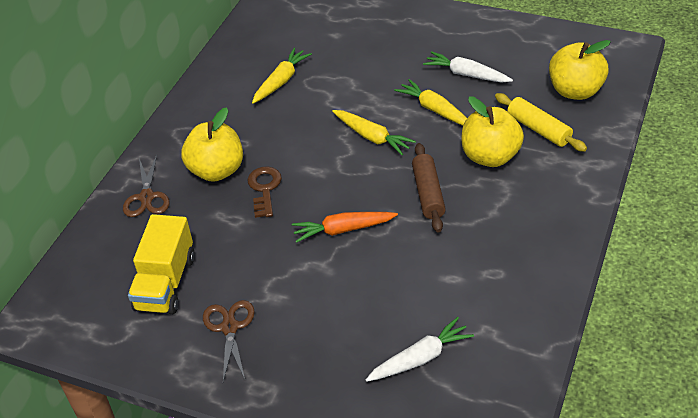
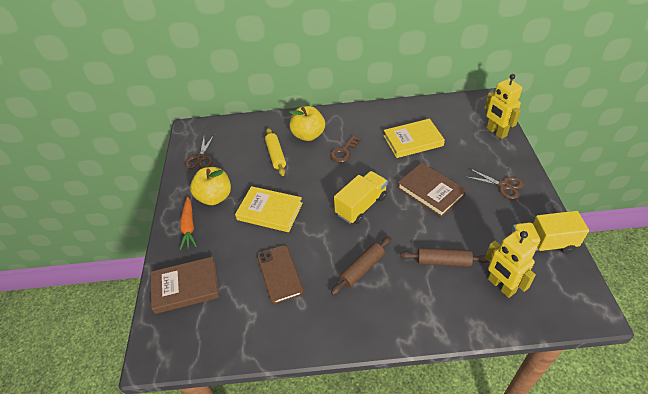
brown book: none = 0 -> [151,257,219,314] [397,163,466,217] = 2
brown phone: none = 0 -> [257,245,304,304] = 1
brown rolling pin: [412,143,446,232] = 1 -> [331,236,392,295] [400,248,489,267] = 2
white carrot: [366,317,474,382] [423,51,513,82] = 2 -> none = 0
yellow apple: [181,107,243,182] [462,97,524,167] [549,40,611,100] = 3 -> [190,167,231,205] [289,106,325,141] = 2
yellow book: none = 0 -> [235,186,303,232] [384,119,445,158] = 2
yellow carrot: [252,48,312,104] [332,110,416,155] [394,79,467,126] = 3 -> none = 0
yellow robot: none = 0 -> [485,74,522,139] [485,230,537,298] = 2
yellow truck: [128,214,195,314] = 1 -> [334,171,388,224] [511,211,589,254] = 2

